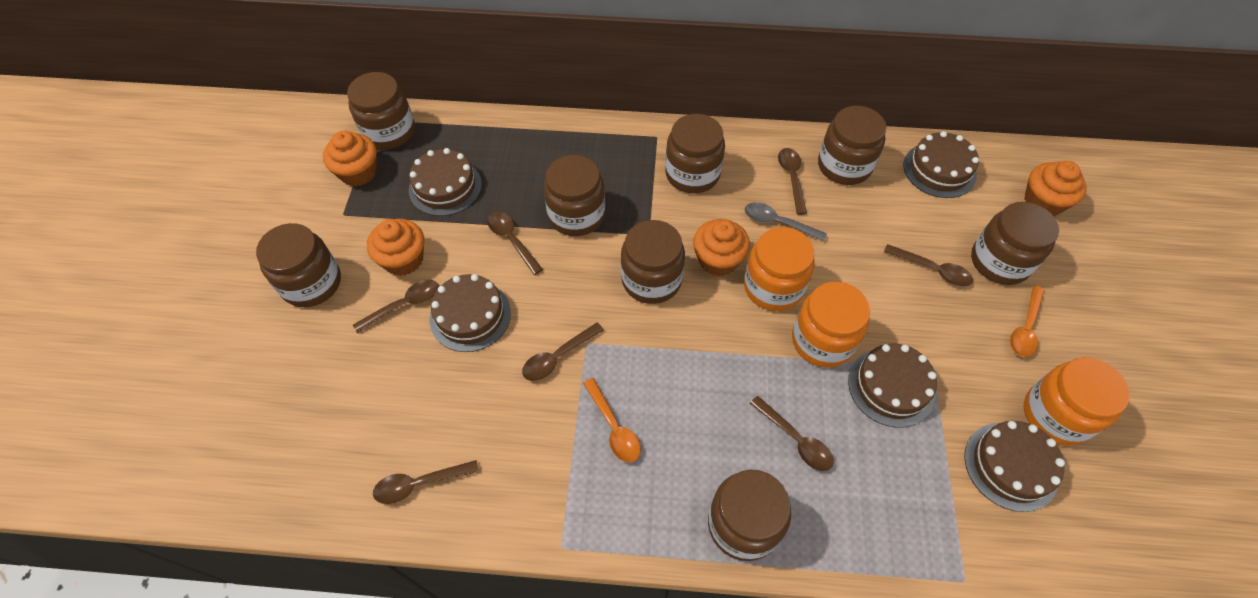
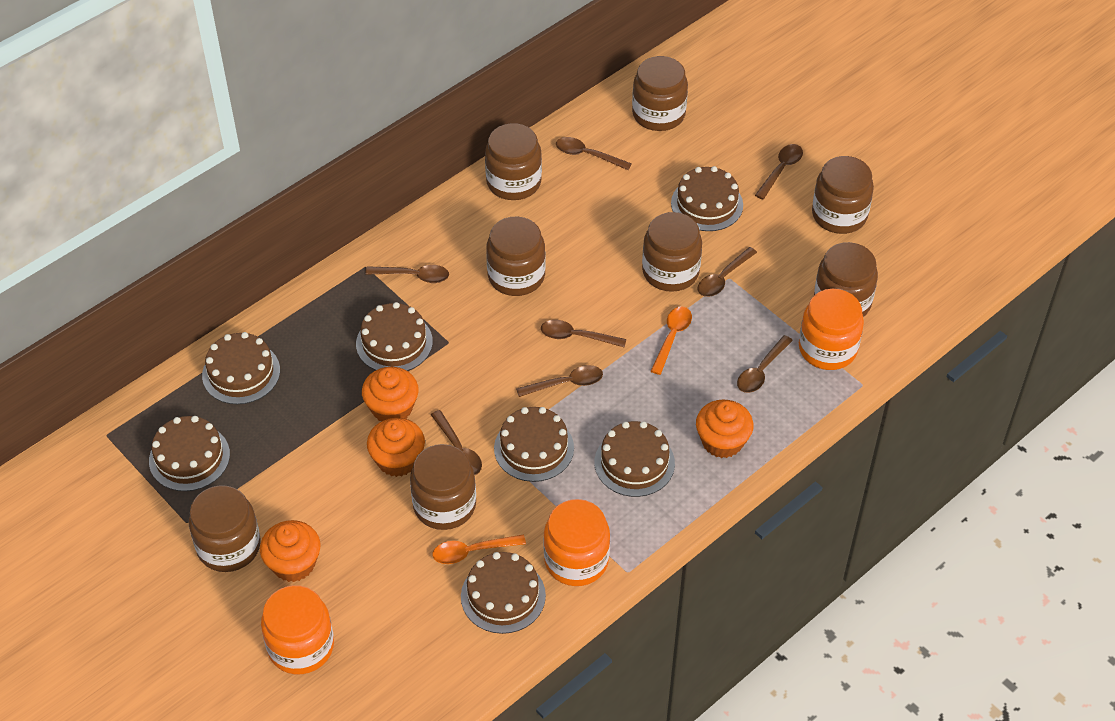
brown cake: [409,148,482,216] [429,274,511,352] [848,344,937,427] [903,131,979,198] [965,421,1065,512] = 5 -> [149,416,230,491] [202,332,280,404] [356,302,433,371] [461,552,546,634] [494,407,574,482] [595,421,675,497] [671,166,743,231] = 7
brown spoon: [353,280,439,333] [373,460,479,504] [487,212,543,275] [522,322,604,381] [750,396,834,471] [778,148,807,215] [884,244,973,287] = 7 -> [365,265,449,283] [431,410,482,475] [516,365,603,397] [541,320,626,348] [556,137,632,170] [697,247,757,297] [737,335,793,393] [755,144,803,199] = 8
grey spoon: [745,202,827,241] = 1 -> none = 0

